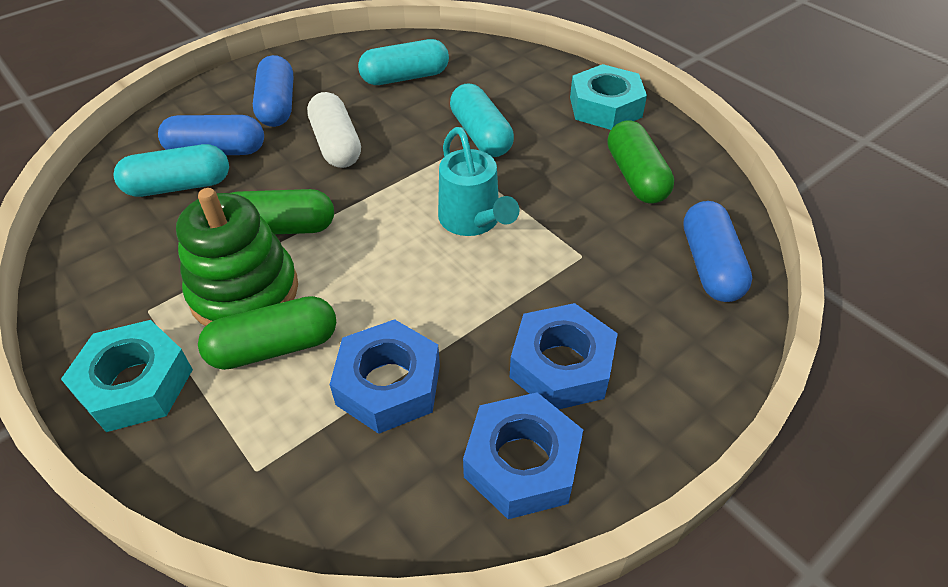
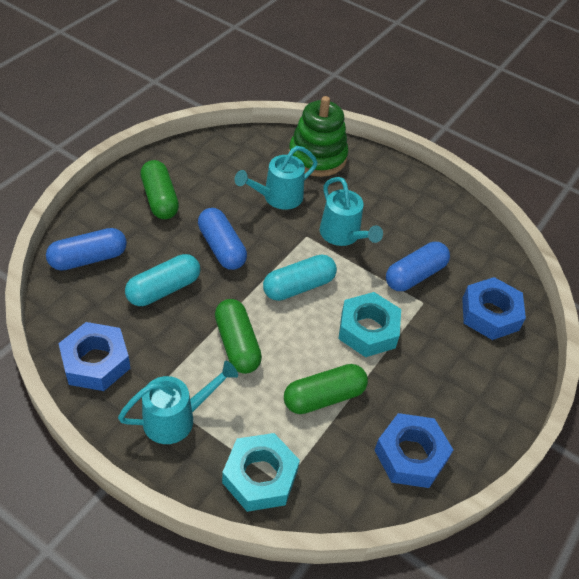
turquoise capsule: [114,144,229,197] [358,39,449,85] [450,83,514,157] = 3 -> [125,254,200,306] [263,255,337,301] = 2
turquoise watering can: [438,127,519,236] = 1 -> [118,361,238,444] [235,146,318,210] [320,177,383,246] = 3
white capsule: [307,92,361,168] = 1 -> none = 0

